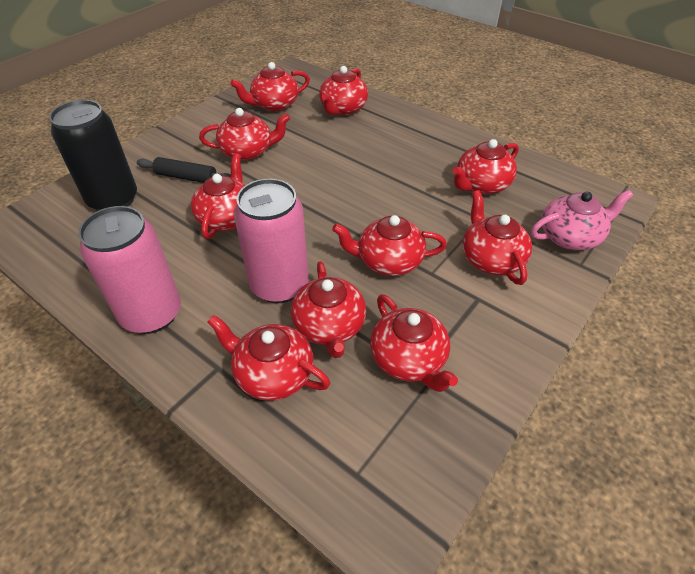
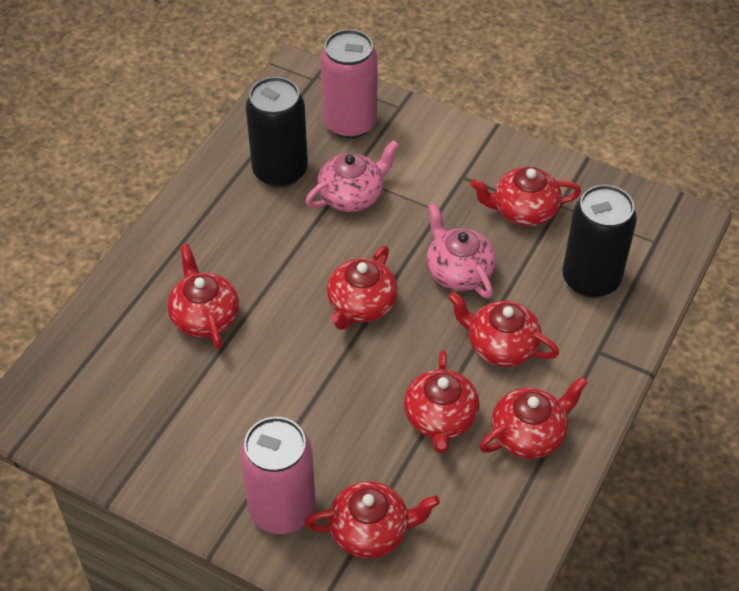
black can: [49,100,137,211] = 1 -> [246,77,308,188] [562,185,637,298] = 2
black rolling pin: [137,157,231,183] = 1 -> none = 0
pink teapot: [531,190,633,250] = 1 -> [305,140,399,212] [427,203,496,299] = 2
red teapot: [191,153,245,239] [199,108,290,161] [208,315,330,401] [230,62,310,111] [291,261,366,358] [319,66,368,115] [332,215,447,276] [370,294,458,392] [452,139,519,194] [462,190,532,285] = 10 -> [167,244,239,349] [305,482,440,559] [327,245,398,330] [404,350,479,453] [448,292,559,367] [471,167,581,226] [479,377,588,459] = 7

